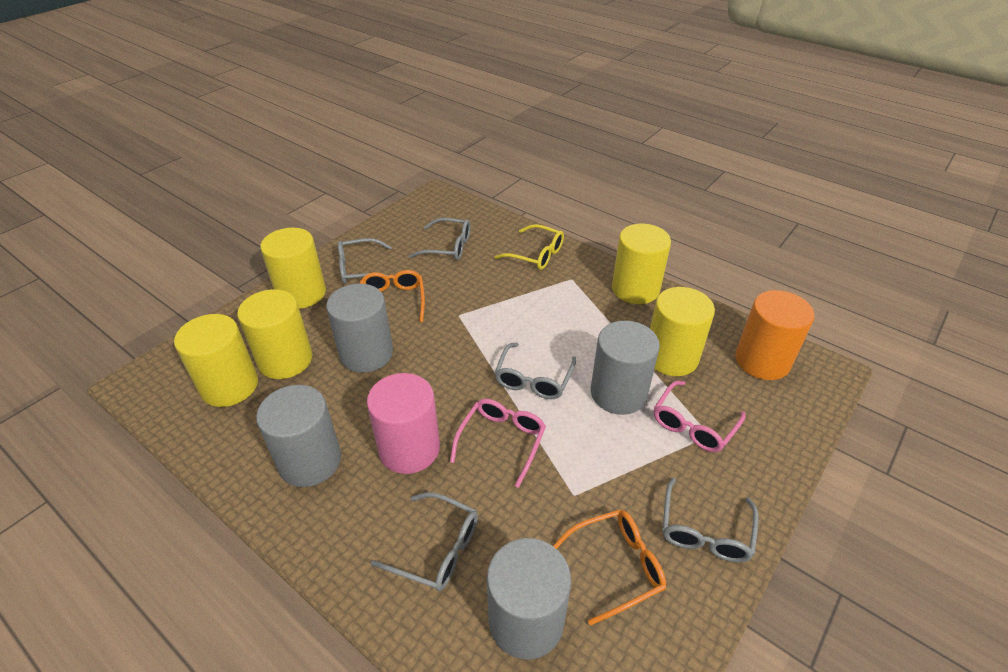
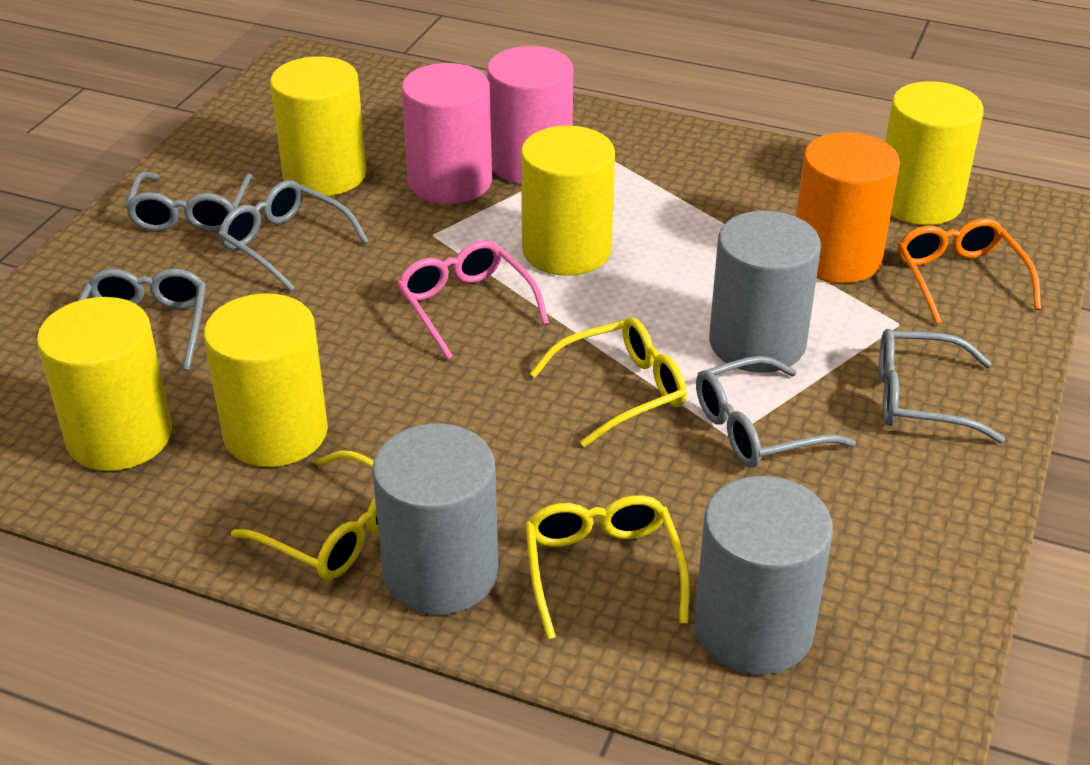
grey cylinder: [256,385,341,487] [326,284,393,373] [487,538,571,660] [591,321,660,415] = 4 -> [372,424,498,615] [694,476,833,675] [709,211,821,373] = 3
orange glasses: [360,270,425,322] [553,509,666,626] = 2 -> [897,218,1041,325] = 1
pink cylinder: [367,373,440,474] = 1 -> [402,63,492,204] [487,46,573,184] = 2
pink glasses: [450,399,546,488] [654,381,746,452] = 2 -> [397,240,549,360] = 1
yellow glasses: [495,224,564,270] = 1 -> [231,451,379,580] [525,495,690,640] [530,317,687,447] = 3

